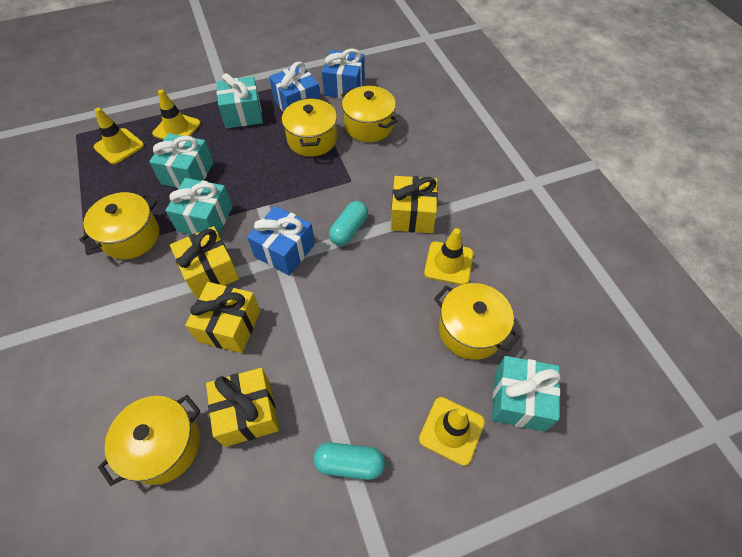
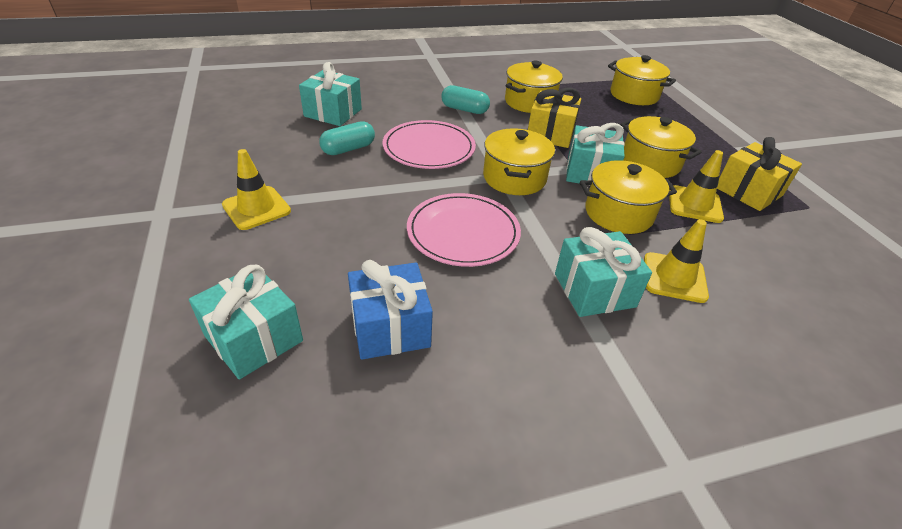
blue gift: [247,206,315,276] [269,61,320,112] [322,48,365,98] = 3 -> [348,260,433,360] = 1
pink plate: none = 0 -> [382,120,476,169] [407,193,521,267] = 2
yellow gift: [170,226,239,298] [185,282,261,353] [206,368,279,447] [391,176,438,233] = 4 -> [528,88,581,148] [717,137,802,211] = 2
yellow traffic cone: [94,108,144,164] [152,89,201,140] [419,397,485,466] [424,228,473,285] = 4 -> [222,149,291,230] [644,219,709,303] [669,150,724,223] = 3

